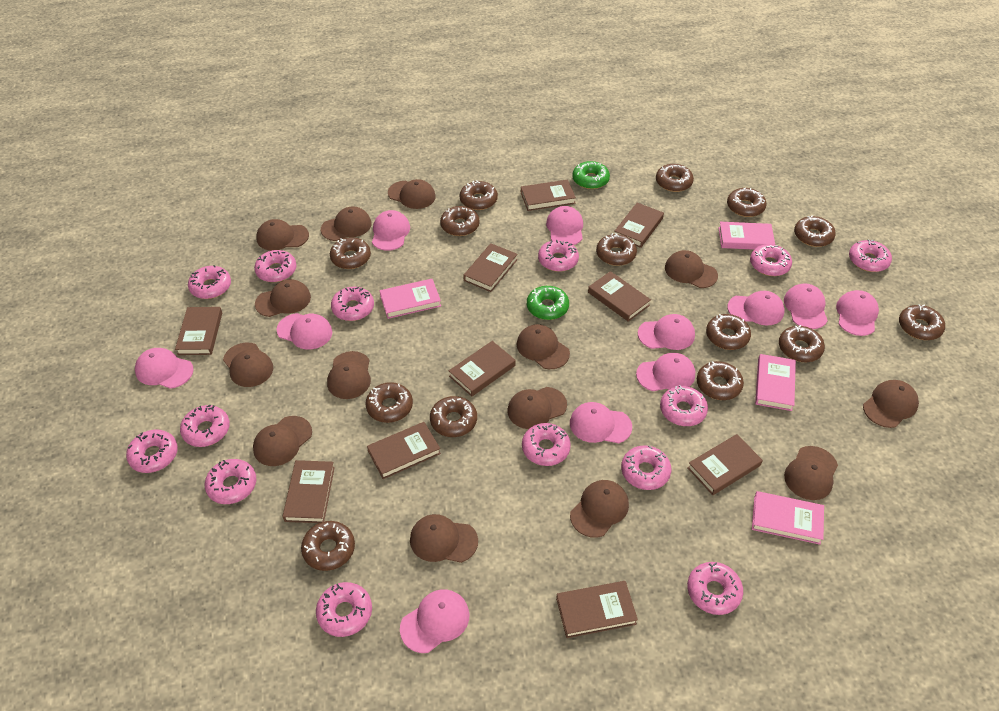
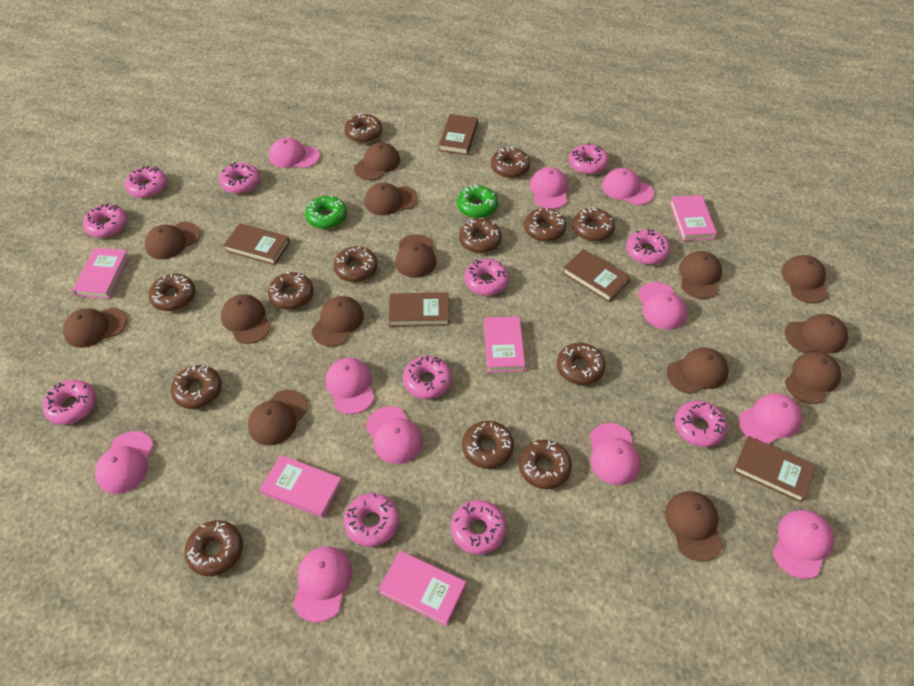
brown book: [175,307,222,355] [283,460,335,523] [367,422,441,479] [449,341,516,397] [463,243,518,292] [521,180,576,211] [556,581,638,638] [588,271,651,322] [614,203,664,248] [688,434,763,495] = 10 -> [223,223,290,265] [389,292,449,327] [439,114,478,155] [563,249,630,302] [733,436,816,503] = 5
brown donut: [301,521,355,571] [330,237,371,269] [366,382,413,423] [430,396,477,437] [440,206,480,236] [460,180,498,210] [596,233,637,266] [656,164,694,192] [697,361,744,400] [706,314,751,350] [727,188,766,217] [779,325,825,362] [794,215,836,247] [899,304,945,340] = 14 -> [149,274,196,311] [171,365,222,409] [184,520,243,576] [268,272,314,310] [333,246,378,282] [344,113,382,143] [459,219,502,253] [462,421,514,469] [491,146,530,178] [519,440,572,489] [524,208,566,242] [557,343,606,385] [572,207,615,242] = 13
pink book: [380,279,441,319] [718,222,775,250] [752,491,824,545] [755,354,796,411] = 4 -> [73,248,130,299] [260,455,342,518] [378,551,466,626] [484,316,525,373] [669,195,717,241] = 5
pink donut: [126,430,178,473] [180,405,230,447] [188,265,231,299] [205,459,256,504] [254,250,296,282] [316,582,372,637] [331,287,374,321] [522,423,571,466] [538,240,579,272] [621,445,671,490] [660,385,708,426] [687,562,743,615] [750,244,792,276] [849,239,892,272] = 14 -> [43,380,96,425] [83,204,127,238] [125,166,167,198] [219,162,260,194] [344,493,399,547] [403,356,452,399] [451,500,506,554] [464,259,509,296] [569,143,608,175] [626,229,670,265] [675,401,727,447] = 11

